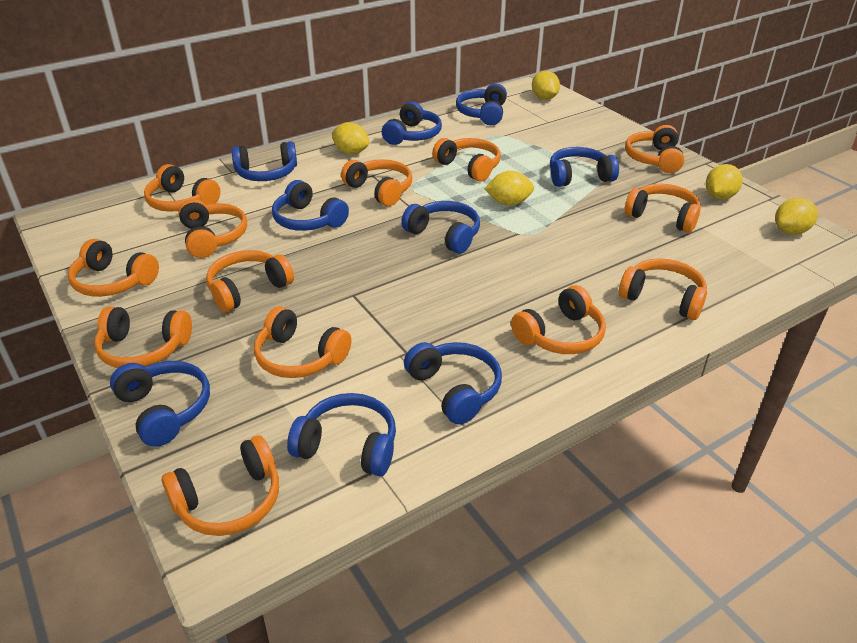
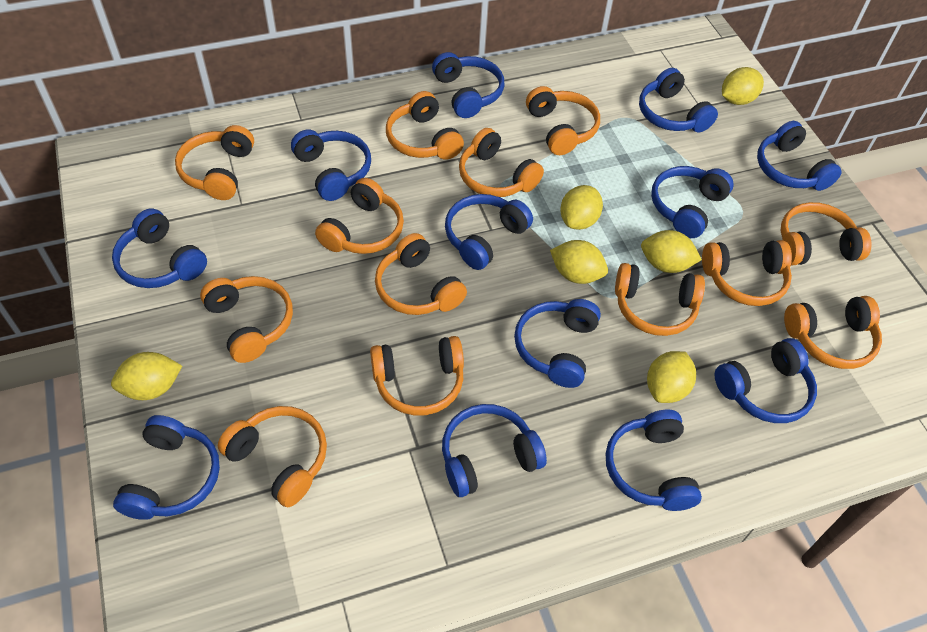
blue headphones: [110,361,210,447] [232,141,297,181] [272,180,349,231] [287,393,396,476] [382,101,442,145] [401,201,480,254] [404,342,502,424] [456,83,507,125] [550,147,619,187] = 9 -> [112,209,207,288] [113,415,220,520] [291,130,371,201] [432,52,504,118] [442,404,547,497] [445,194,533,270] [514,299,601,388] [606,410,702,511] [639,68,718,133] [651,166,734,238] [715,338,817,423] [757,121,842,191] = 12
yellow lemon: [332,122,369,154] [485,171,534,206] [532,71,560,100] [706,164,743,199] [775,198,818,235] = 5 -> [111,352,182,400] [550,240,608,284] [560,185,603,230] [641,230,702,273] [647,351,696,403] [722,67,764,105] = 6

